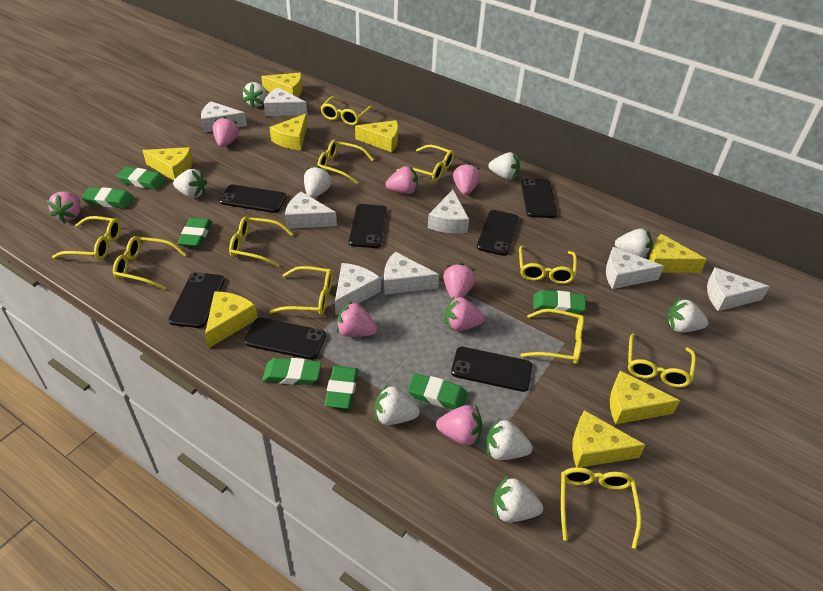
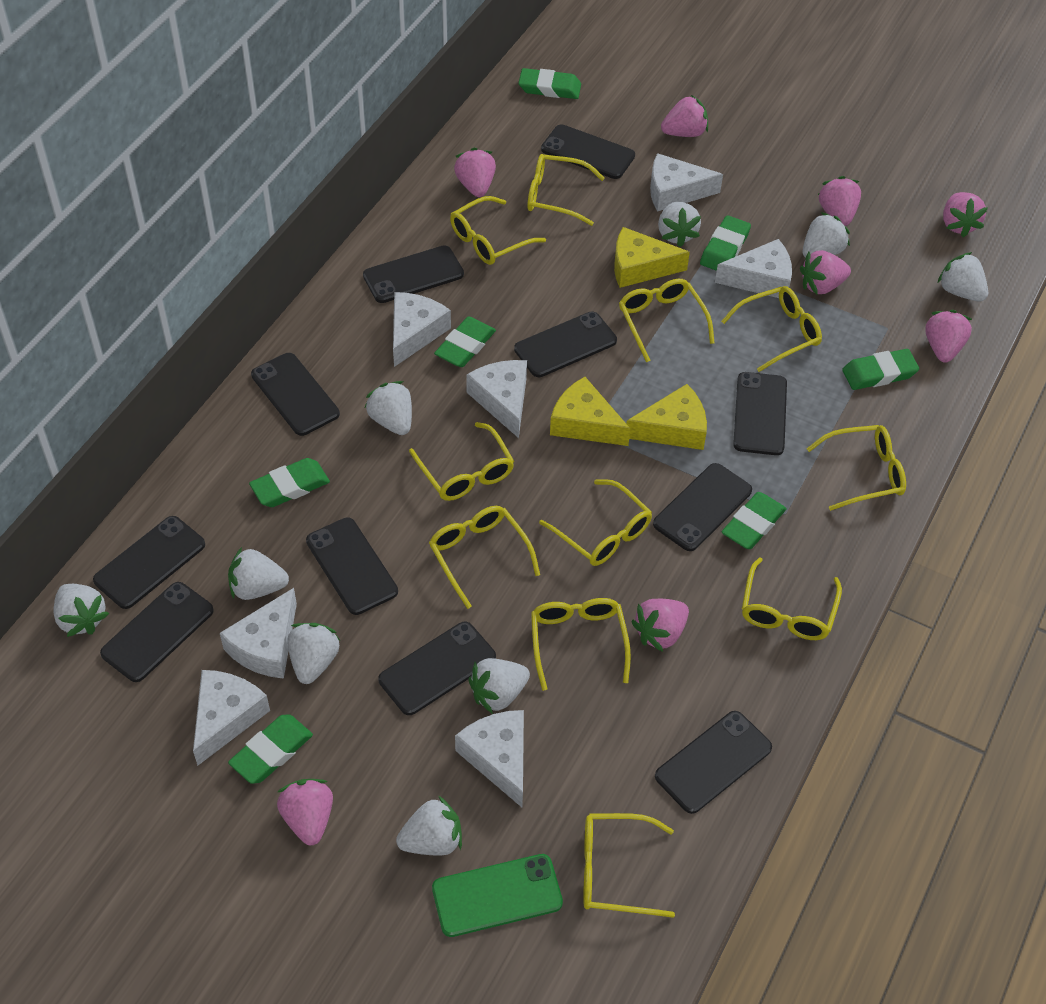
black phone: [168,272,225,328] [219,184,286,213] [244,317,326,360] [349,204,387,248] [451,347,532,392] [477,210,519,256] [521,178,557,218] = 7 -> [93,516,205,609] [100,582,214,682] [251,353,340,436] [306,517,398,615] [363,246,464,303] [378,622,496,715] [514,312,617,377] [541,124,635,179] [653,463,752,551] [655,711,772,814] [733,372,787,455] = 11
green phone: none = 0 -> [432,854,563,937] = 1
white cheese: [201,101,247,133] [264,87,307,116] [285,192,337,229] [335,263,381,315] [384,252,439,295] [428,190,469,233] [606,247,664,289] [707,267,770,311] = 8 -> [193,670,270,766] [220,588,297,679] [393,292,451,367] [455,710,524,807] [466,360,527,438] [650,153,723,212] [715,239,792,298] = 7
yellow cheese: [142,147,193,181] [205,291,258,349] [261,73,302,97] [269,114,307,150] [355,120,398,152] [572,410,645,467] [610,371,680,424] [649,234,707,273] = 8 -> [550,377,630,446] [614,227,690,288] [626,384,707,450] = 3

